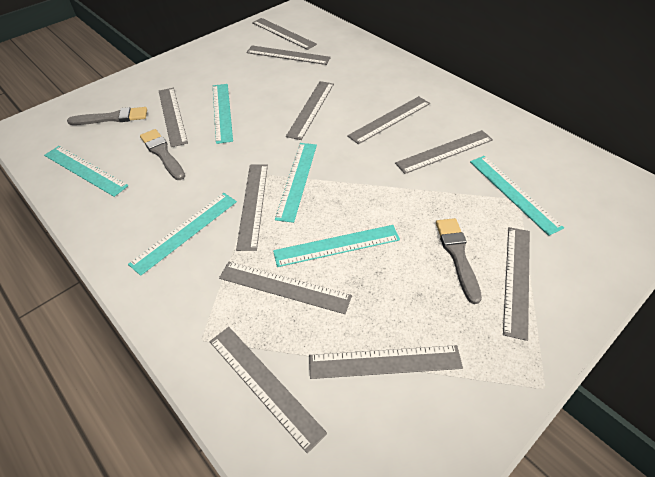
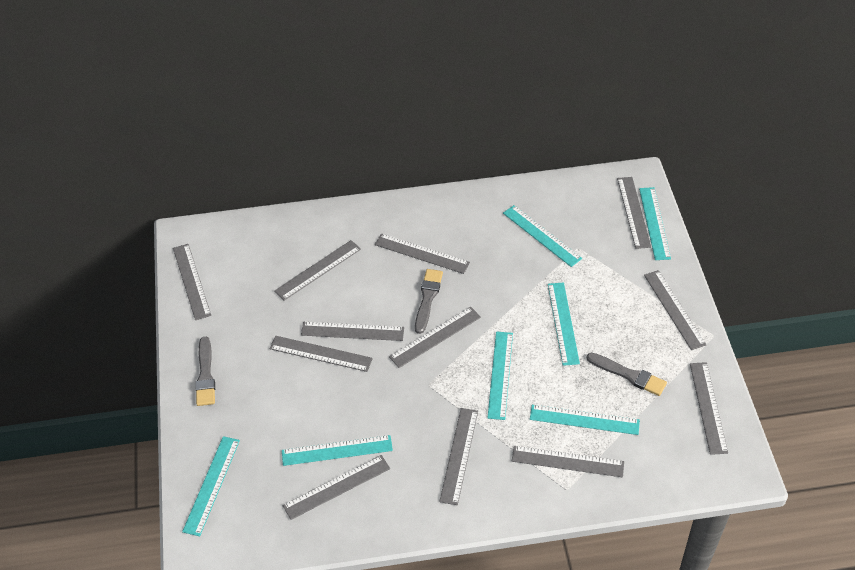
grey ruler: [159,88,188,147] [210,327,327,453] [219,262,352,314] [236,164,268,251] [246,46,331,65] [252,18,317,50] [286,81,334,140] [309,345,463,379] [347,96,430,144] [395,130,493,174] [503,227,530,341] = 11 -> [173,244,211,320] [269,336,373,372] [274,240,361,301] [283,455,390,520] [301,322,404,341] [375,233,470,274] [389,307,481,368] [439,408,478,505] [512,446,624,477] [617,177,651,249] [644,270,706,350] [690,362,728,455] = 12
turquoise ruler: [44,146,128,197] [128,193,237,276] [213,84,233,144] [273,225,400,267] [275,143,317,223] [470,156,564,236] = 6 -> [182,436,240,536] [282,435,393,466] [487,332,513,420] [503,205,582,267] [530,405,640,435] [548,282,580,366] [639,187,671,260] = 7

